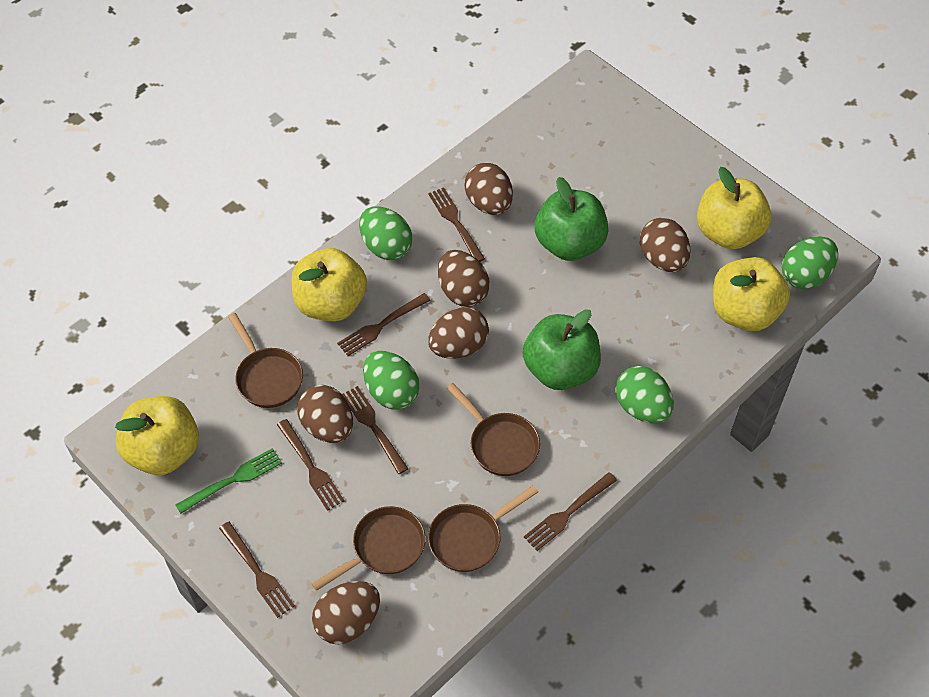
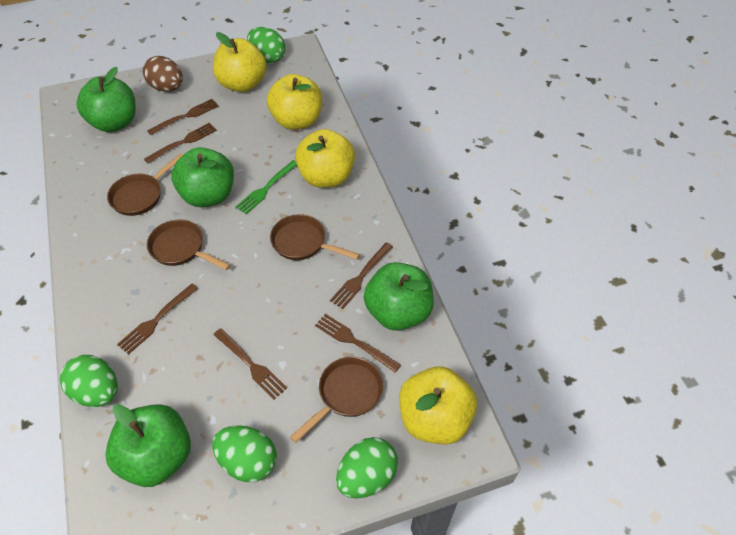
brown egg: [297,385,353,443] [312,581,380,644] [428,307,489,359] [438,250,490,307] [465,162,513,215] [640,218,690,272] = 6 -> [143,56,183,92] = 1
green apple: [523,309,601,390] [535,177,608,261] = 2 -> [77,67,136,132] [105,404,191,487] [171,147,234,207] [364,262,434,331] = 4

